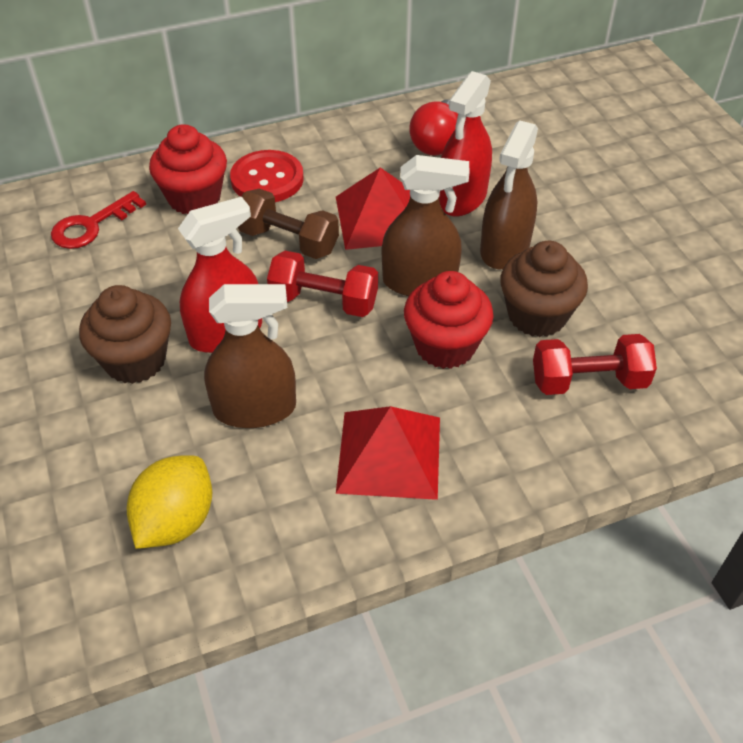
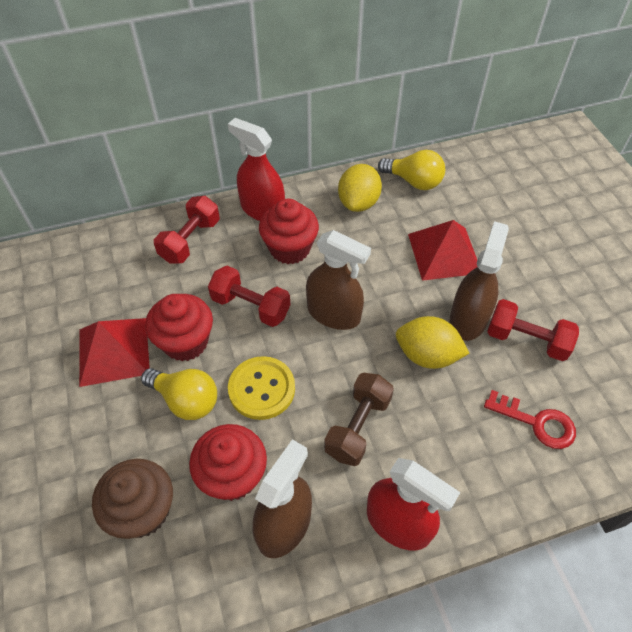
brown cupcake: [79,285,171,384] [500,241,588,337] = 2 -> [92,459,173,539] = 1
red button: [230,150,304,202] = 1 -> none = 0
red cupcake: [149,124,227,214] [404,271,494,369] = 2 -> [145,294,213,361] [189,424,267,501] [259,199,319,264] = 3
red dumbbell: [267,251,378,317] [533,334,657,395] = 2 -> [154,196,220,264] [208,266,290,327] [487,299,579,361] = 3
red light bulb: [409,99,458,156] = 1 -> none = 0
yellow button: none = 0 -> [228,356,295,420] = 1
yellow lemon: [127,455,212,549] = 1 -> [338,164,382,212] [396,316,469,369] = 2
yellow light bulb: none = 0 -> [141,368,217,420] [378,150,445,190] = 2

